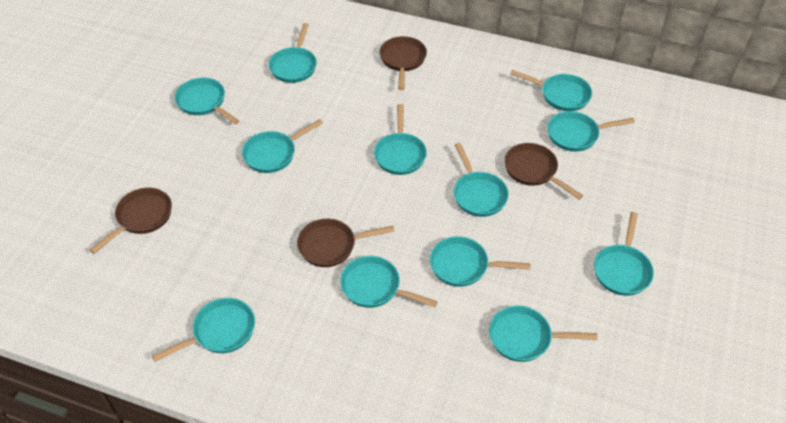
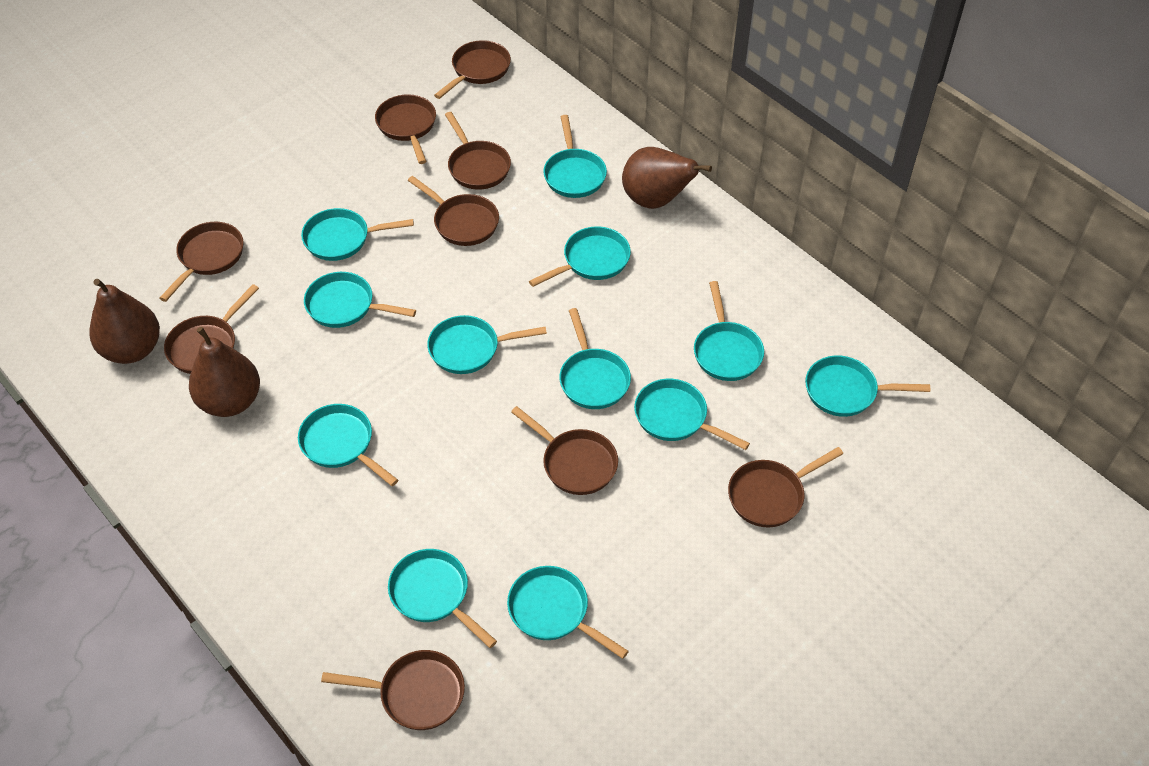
brown pan: [89,188,172,254] [297,219,395,267] [380,36,427,90] [504,143,583,200] = 4 -> [159,222,244,302] [164,284,259,374] [321,650,465,730] [375,94,436,164] [408,176,499,246] [434,40,511,99] [445,112,511,190] [511,406,618,495] [728,447,843,528] = 9
brown pear: none = 0 -> [89,279,160,364] [189,327,260,417] [622,147,712,209] = 3

